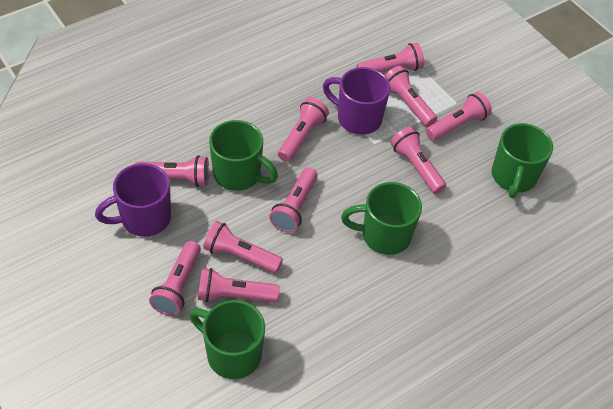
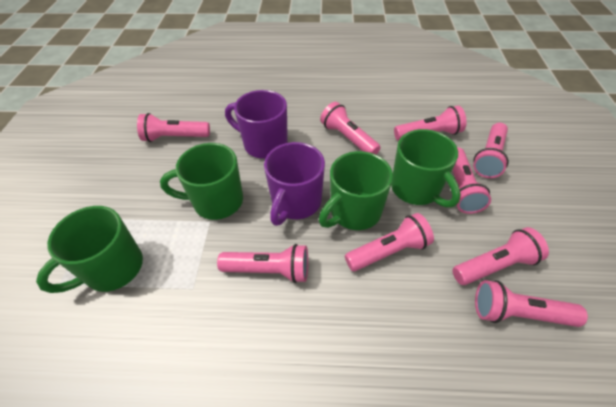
pink flashlight: [134,155,209,187] [149,241,201,316] [198,268,280,302] [203,221,283,273] [269,167,318,233] [278,98,329,162] [357,43,424,73] [385,66,437,127] [391,127,446,194] [426,92,492,141] = 10 -> [137,113,210,142] [217,244,308,283] [320,102,381,154] [345,213,434,271] [394,106,466,141] [452,147,491,214] [452,227,549,285] [473,123,509,178] [475,280,588,327] = 9

